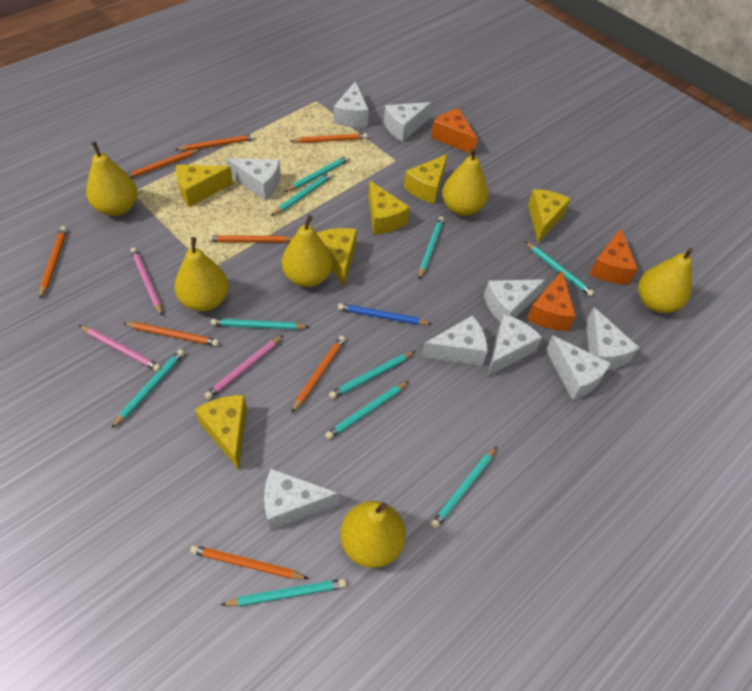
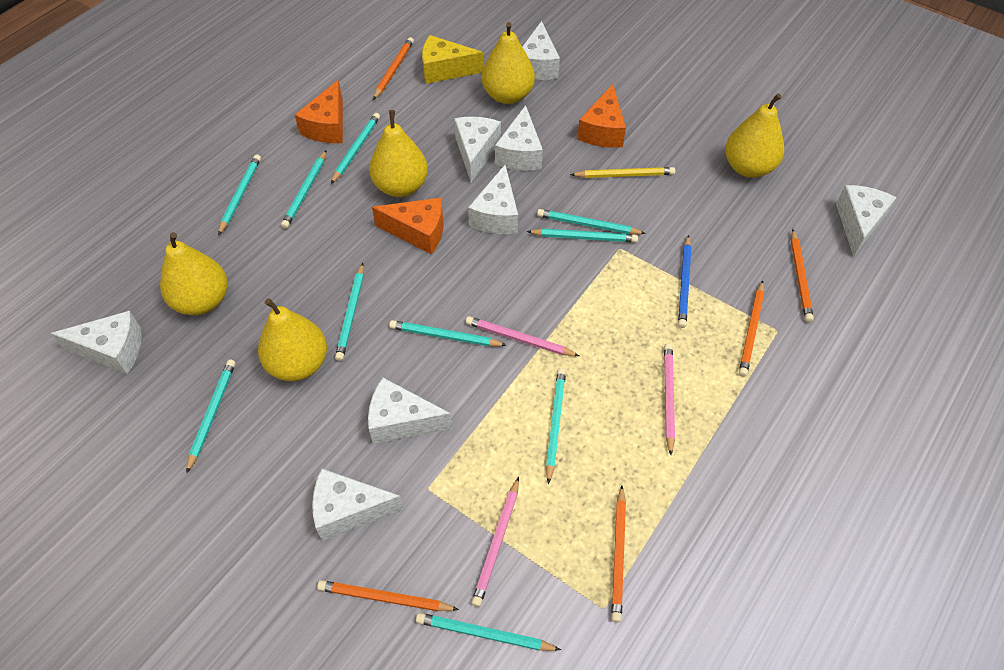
orange pencil: [39,226,67,299] [123,322,219,346] [127,149,201,179] [175,134,256,151] [190,545,309,579] [207,235,292,242] [290,133,368,143] [291,336,346,413] = 8 -> [317,580,459,612] [373,37,414,100] [611,486,626,622] [739,281,764,377] [791,229,814,322] = 5
white cheese: [226,158,281,200] [264,468,339,530] [333,81,369,127] [384,102,432,142] [422,315,488,366] [484,279,545,323] [488,314,542,376] [546,335,611,400] [586,307,640,370] = 9 -> [51,311,142,374] [312,469,404,541] [368,378,452,444] [454,117,501,182] [468,165,518,234] [495,105,543,170] [522,21,560,80] [836,185,897,257] = 8
yellow cheese: [176,165,233,207] [195,395,247,470] [316,228,357,286] [368,180,410,235] [404,154,448,204] [528,189,571,243] = 6 -> [422,35,483,84] = 1
yellow pear: [86,141,137,216] [174,237,229,311] [282,215,332,287] [340,501,406,568] [442,148,488,216] [638,248,693,313] = 6 -> [160,232,227,315] [258,298,327,381] [369,110,428,197] [482,22,535,104] [725,93,784,178] = 5
yellow pencil: none = 0 -> [570,167,675,178] = 1

